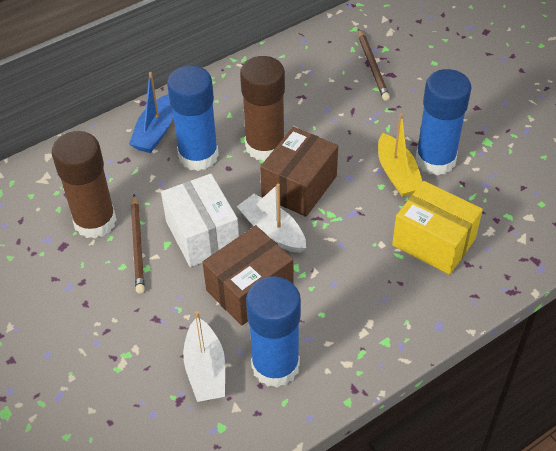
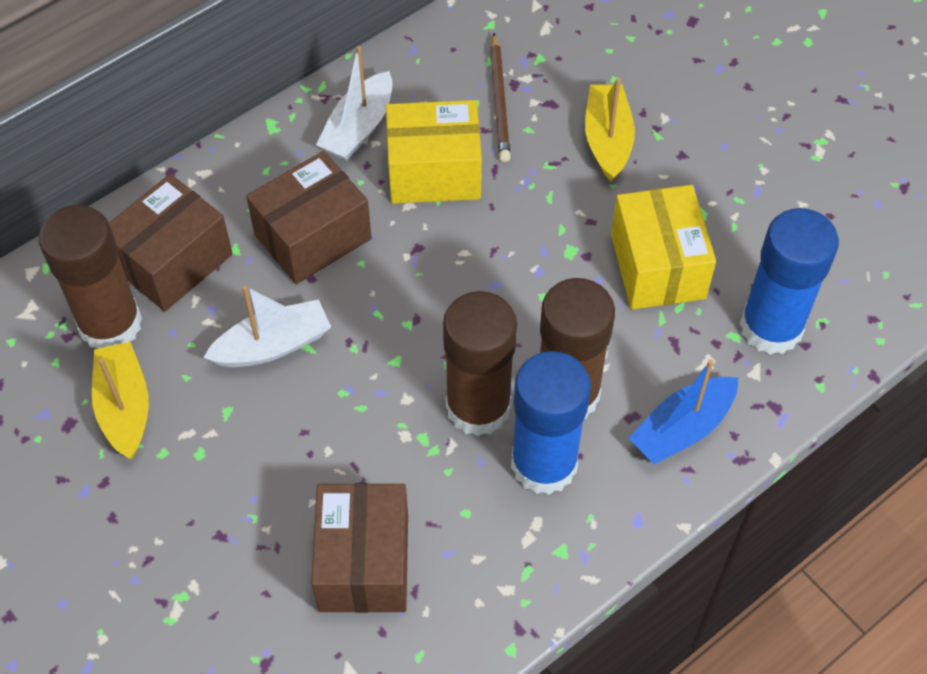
blue glue stick: [167,65,219,171] [246,276,301,387] [415,69,471,176] = 3 -> [511,351,591,495] [740,208,839,355] = 2
brown box: [203,225,293,326] [260,127,338,217] = 2 -> [109,174,233,312] [246,151,372,284] [311,483,408,613] = 3
brown glue stick: [52,131,117,239] [240,56,285,161] = 2 -> [39,205,142,348] [443,291,517,437] [540,278,615,419] = 3
brown pencil: [131,194,145,293] [358,29,390,101] = 2 -> [490,33,511,162] = 1
white box: [161,174,239,267] = 1 -> none = 0
yellow boat: [378,113,423,197] = 1 -> [92,342,149,459] [585,77,635,181] = 2
yellow box: [392,181,483,275] = 1 -> [386,100,482,204] [611,185,716,310] = 2

